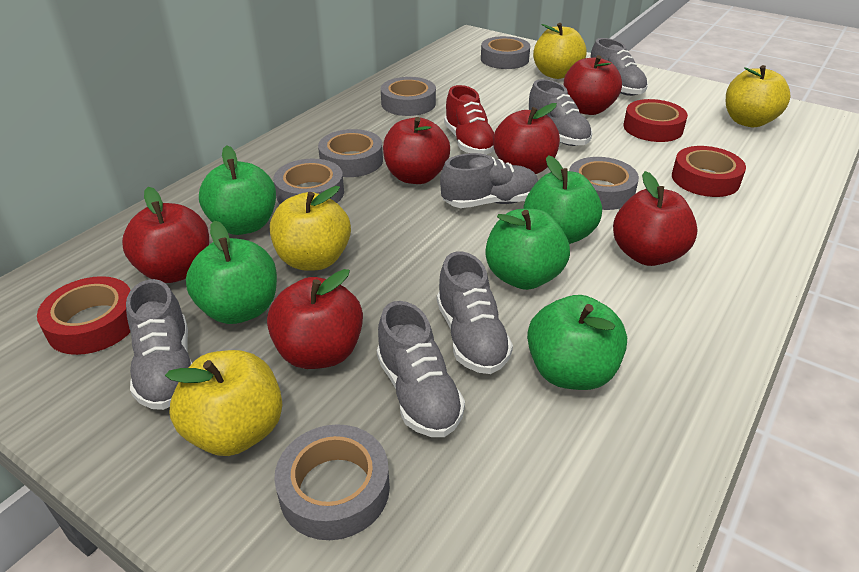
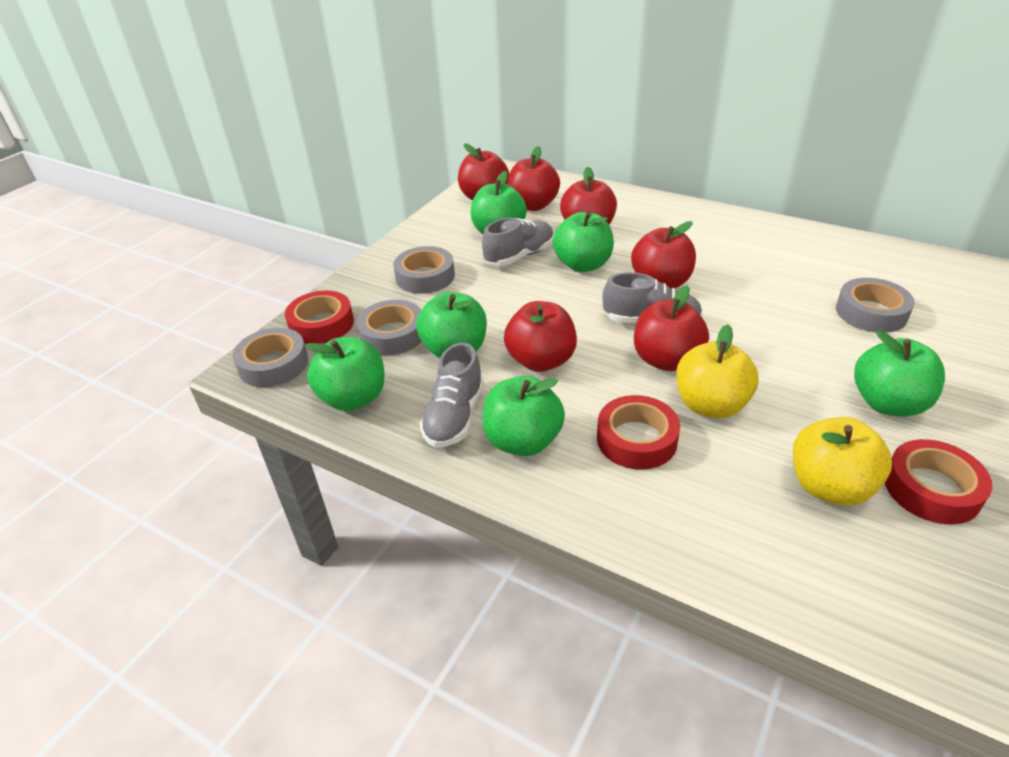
green apple: [186,221,277,324] [199,145,276,235] [485,209,570,290] [523,155,602,244] [527,295,627,390] = 5 -> [305,337,385,411] [416,292,487,358] [470,171,527,234] [482,376,565,456] [553,212,614,272] [854,331,945,416] = 6
grey shoe: [126,279,192,410] [377,301,465,437] [437,251,513,374] [440,153,538,208] [528,79,592,146] [590,38,648,96] = 6 -> [419,342,484,448] [482,218,554,266] [603,272,703,323] = 3
grey tape: [273,159,344,204] [274,424,390,540] [318,129,383,177] [381,77,436,116] [481,36,530,69] [569,157,639,210] = 6 -> [233,328,308,387] [356,300,422,355] [393,246,455,294] [836,278,915,333] = 4
red shoe: [444,85,494,154] = 1 -> none = 0
yellow apple: [165,350,283,456] [270,186,351,271] [533,23,586,79] [726,65,790,127] = 4 -> [676,324,759,418] [793,417,892,506] = 2

